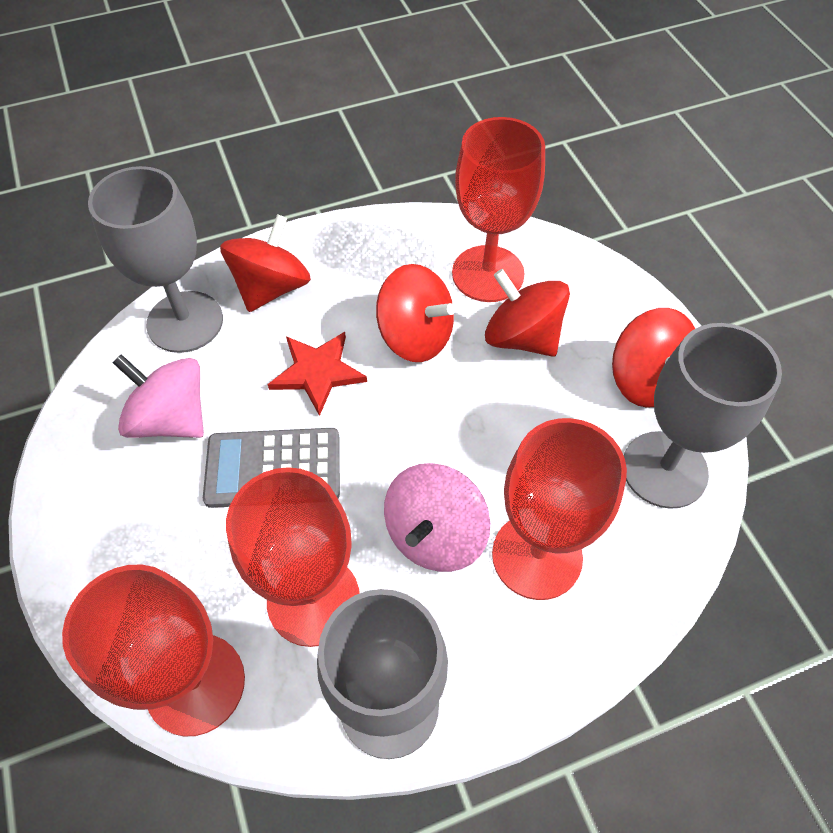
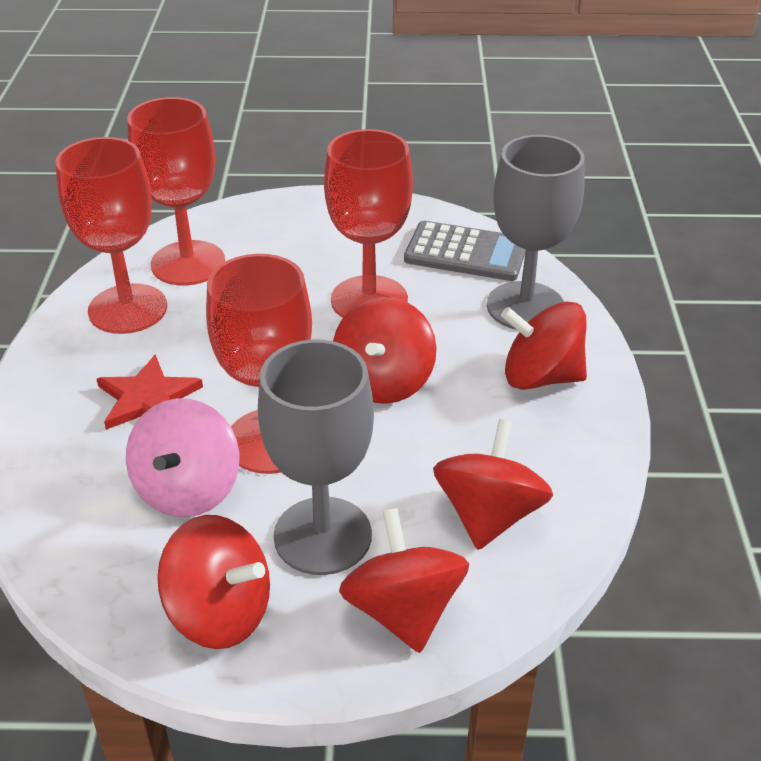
grey goblet: [88,166,223,353] [317,589,448,759] [624,323,782,509] = 3 -> [258,339,374,575] [487,135,585,330] = 2
pink spinning top: [113,354,204,438] [384,463,490,572] = 2 -> [126,398,240,517] = 1
red spinning top: [220,214,311,312] [376,264,455,362] [485,269,570,357] [612,308,695,408] = 4 -> [157,515,270,649] [333,297,436,404] [339,508,469,653] [433,419,553,550] [501,301,587,390] = 5

